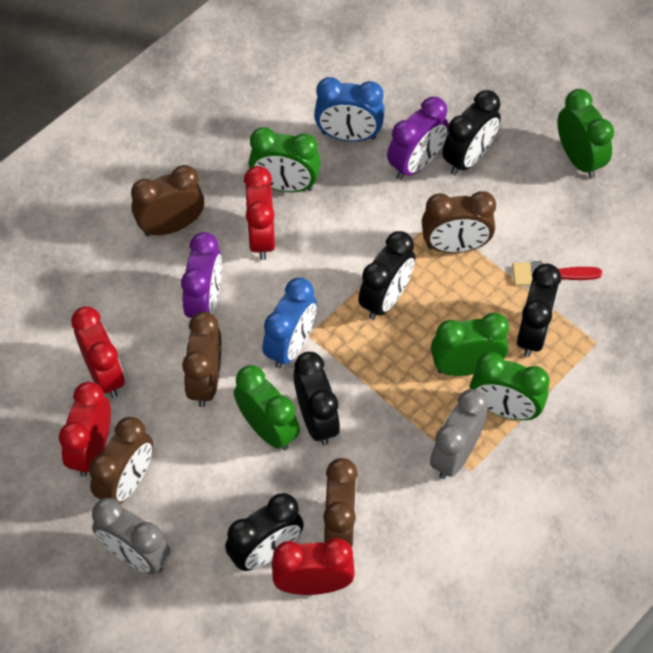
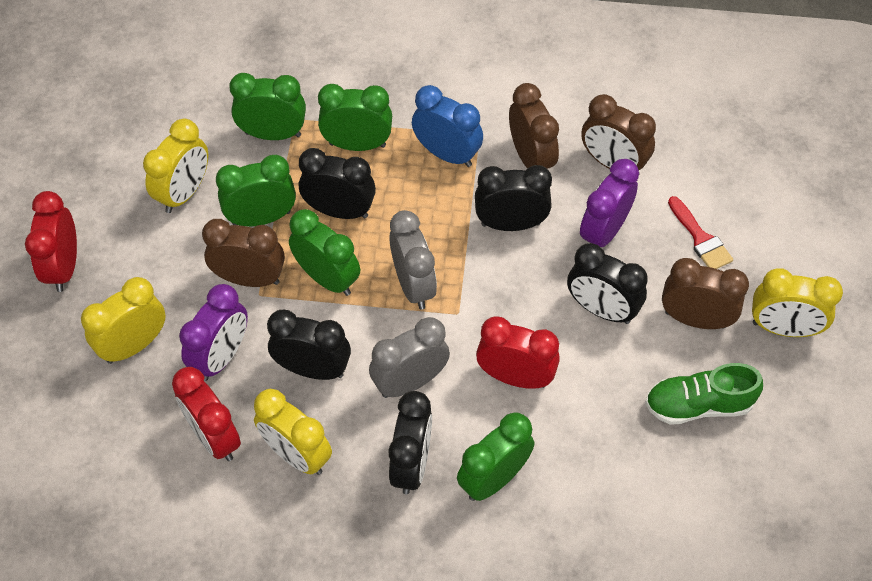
blue clock: [263,278,317,368] [314,77,385,142] = 2 -> [412,85,483,167] = 1
brown clock: [89,417,153,503] [131,165,204,236] [182,312,221,407] [323,458,358,547] [422,191,496,253] = 5 -> [202,219,285,287] [509,83,559,169] [581,94,656,174] [662,258,749,329] = 4
green shoe: none = 0 -> [645,363,763,425] = 1
red clock: [59,382,111,477] [71,307,125,398] [244,166,275,260] [272,538,355,595] = 4 -> [25,191,77,292] [172,367,241,461] [476,316,560,389] = 3
yellow clock: none = 0 -> [81,277,166,364] [143,119,208,213] [254,389,332,475] [752,268,843,337] = 4

